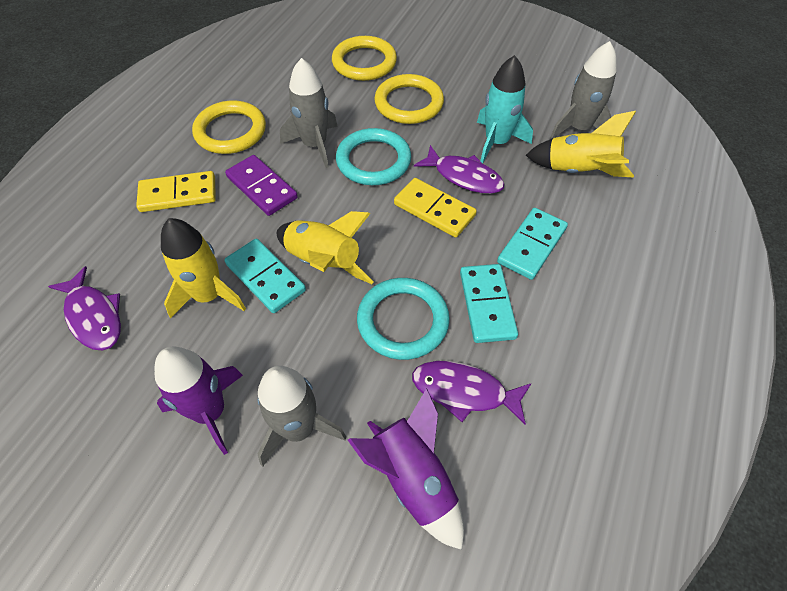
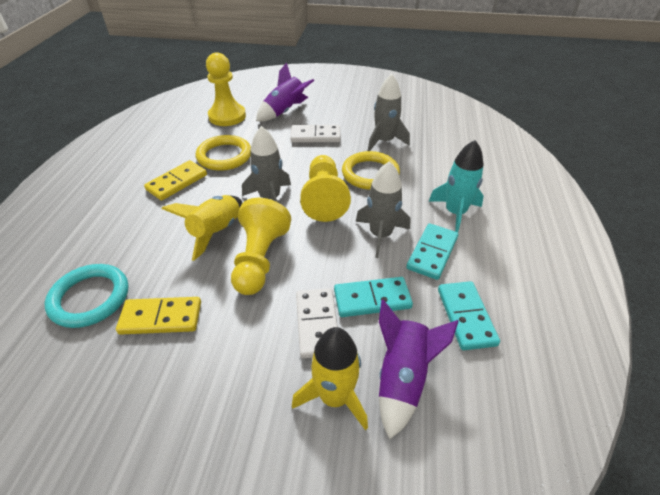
purple domino: [225,155,298,216] = 1 -> none = 0
purple fish: [48,266,121,351] [412,361,532,424] [414,145,504,194] = 3 -> none = 0
turquoise ring: [336,128,411,185] [357,278,450,360] = 2 -> [45,264,128,328] = 1
white domino: none = 0 -> [290,125,341,143] [296,288,338,358] = 2
yellow pawn: none = 0 -> [206,52,246,126] [231,198,291,295] [300,155,351,222] = 3
yellow ring: [192,100,266,154] [332,36,397,81] [374,74,444,124] = 3 -> [196,135,251,171] [342,151,400,190] = 2
yellow rocket: [161,218,246,318] [277,211,374,284] [526,111,636,178] = 3 -> [162,195,242,261] [292,327,368,430] = 2

